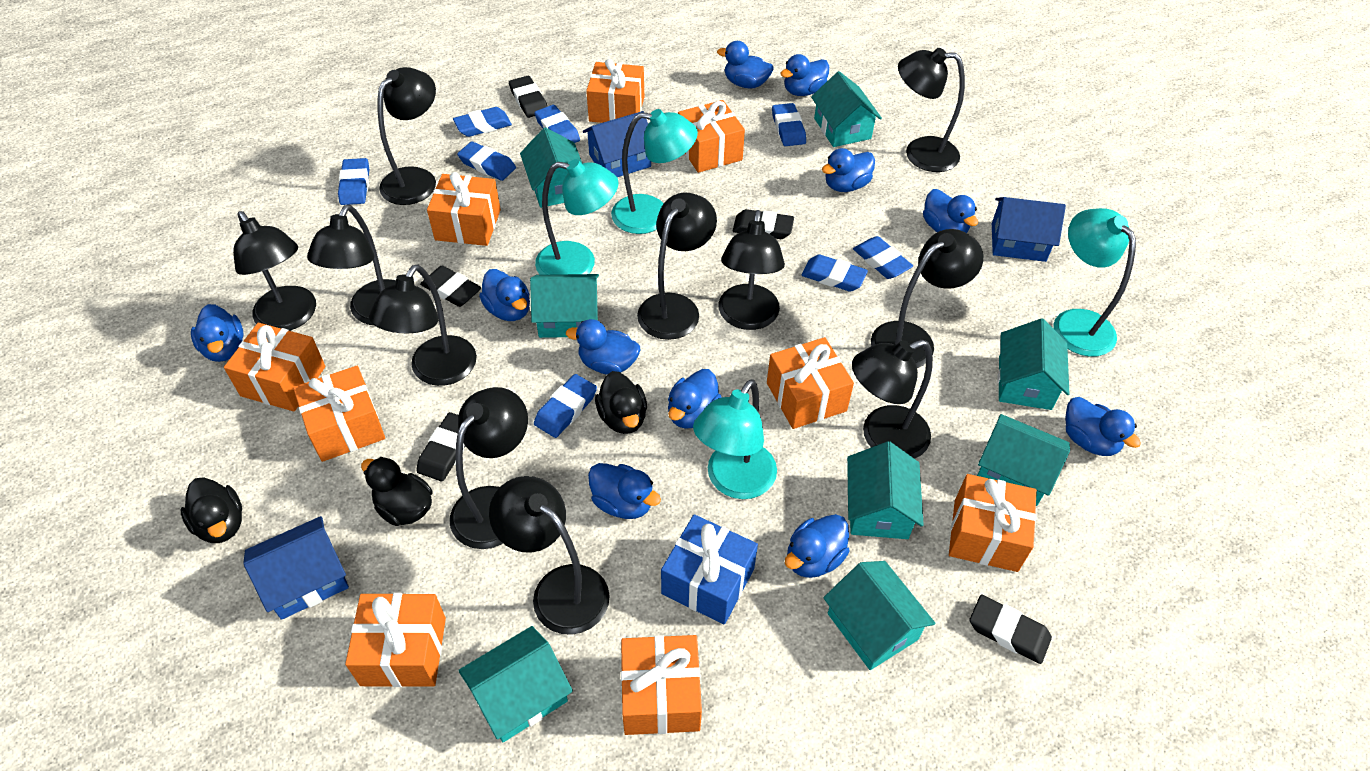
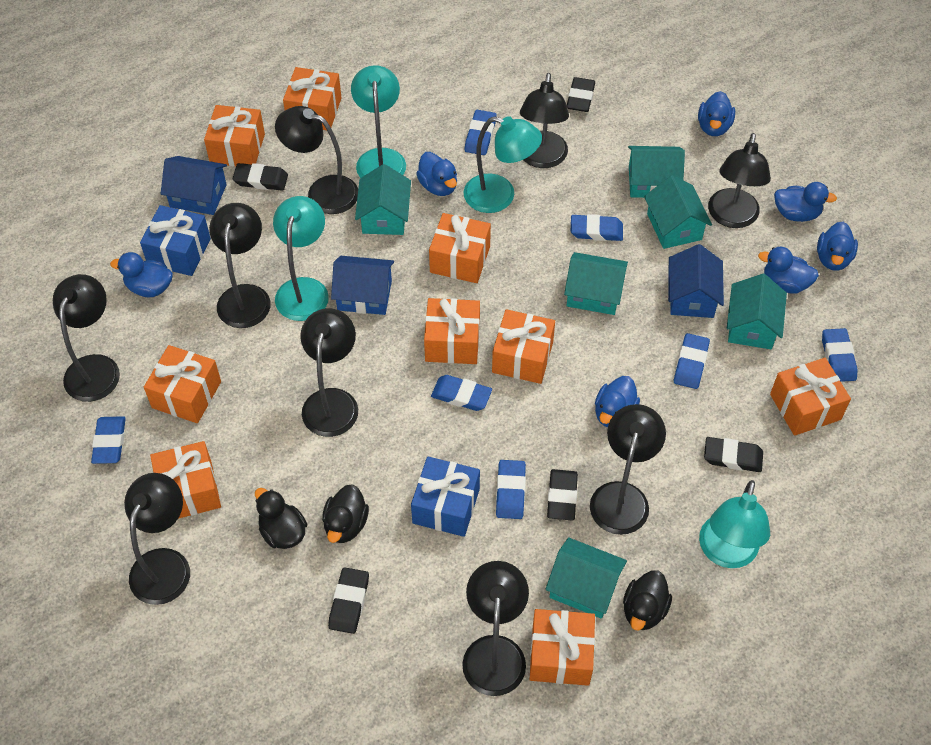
black lamp: [233,211,316,331] [307,205,396,325] [369,265,477,386] [378,67,436,205] [450,387,528,549] [489,476,610,635] [637,193,717,340] [718,210,785,330] [852,340,933,459] [871,229,983,368] [898,48,965,172] = 11 -> [53,274,120,402] [124,473,190,605] [209,203,271,328] [275,106,358,214] [300,308,358,437] [462,561,529,696] [520,73,569,168] [590,404,666,535] [708,133,771,228] = 9
blue duck: [191,304,244,362] [479,269,530,321] [566,319,640,375] [588,463,661,519] [668,369,722,429] [717,41,774,88] [780,54,829,96] [785,514,850,578] [822,148,875,192] [923,189,978,233] [1065,397,1141,456] = 11 -> [110,252,173,297] [416,152,457,196] [595,376,640,427] [698,91,735,136] [758,247,819,294] [774,182,837,222] [817,222,858,271] = 7
blue eraser: [338,158,369,205] [453,107,512,137] [457,141,516,181] [534,105,580,143] [534,374,597,438] [772,103,806,146] [801,254,868,292] [853,236,913,279] = 8 -> [91,416,126,464] [431,375,492,411] [465,110,497,155] [496,460,526,519] [571,214,623,241] [674,333,710,389] [822,328,858,382] = 7
blue gift: [661,514,758,625] = 1 -> [140,205,211,276] [411,456,480,537] = 2
turquoise house: [458,626,573,742] [520,127,583,208] [530,274,599,338] [811,71,882,147] [823,561,936,670] [847,441,924,539] [977,414,1070,506] [998,318,1069,410] = 8 -> [355,164,411,235] [546,537,627,619] [564,252,628,315] [628,146,685,198] [644,175,712,249] [727,274,787,349] = 6

